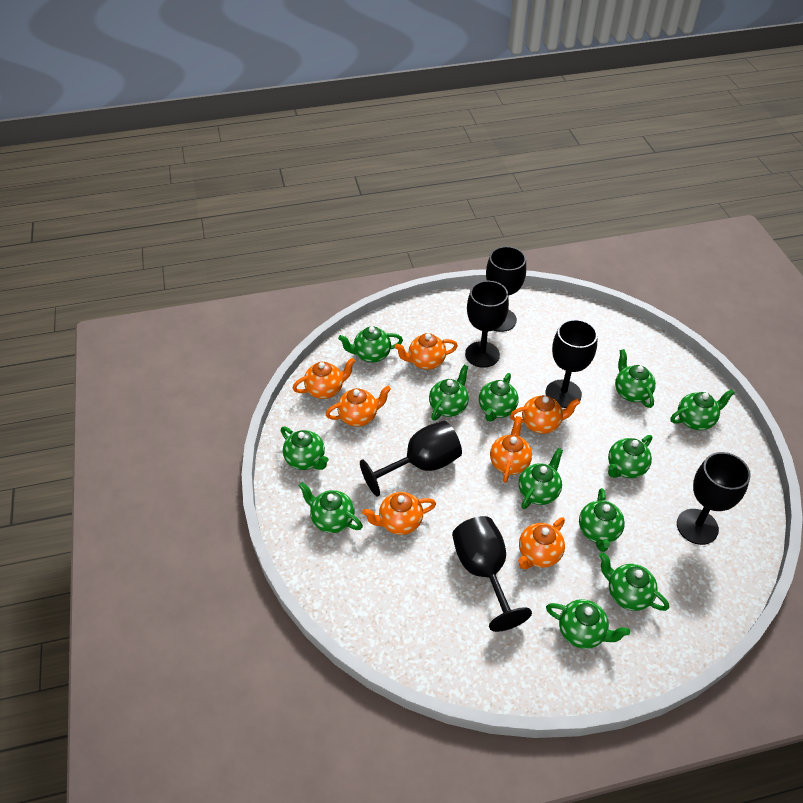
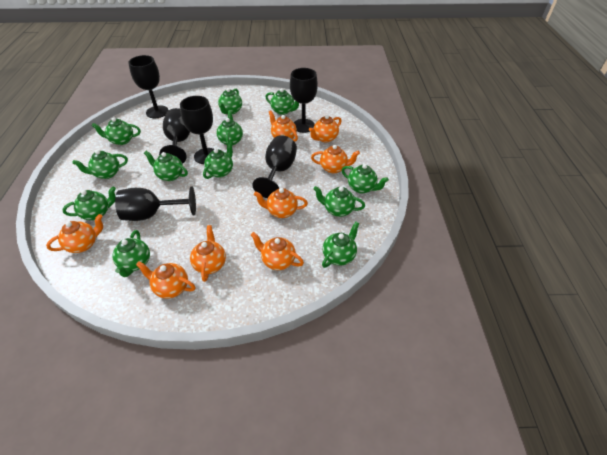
orange teapot: [293,358,355,399] [325,386,391,427] [362,492,436,535] [394,333,458,370] [490,416,532,483] [510,395,580,434] [518,517,565,569] = 7 -> [46,214,103,253] [136,262,196,299] [190,225,226,282] [251,232,304,270] [254,188,308,218] [269,110,298,142] [309,115,341,142] [311,145,360,173] = 8

